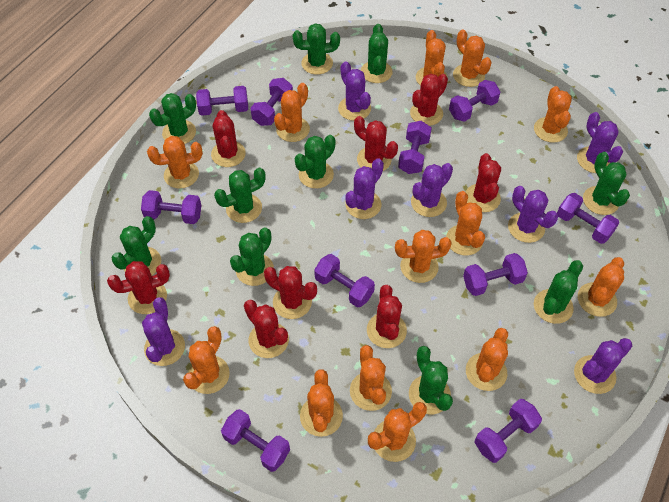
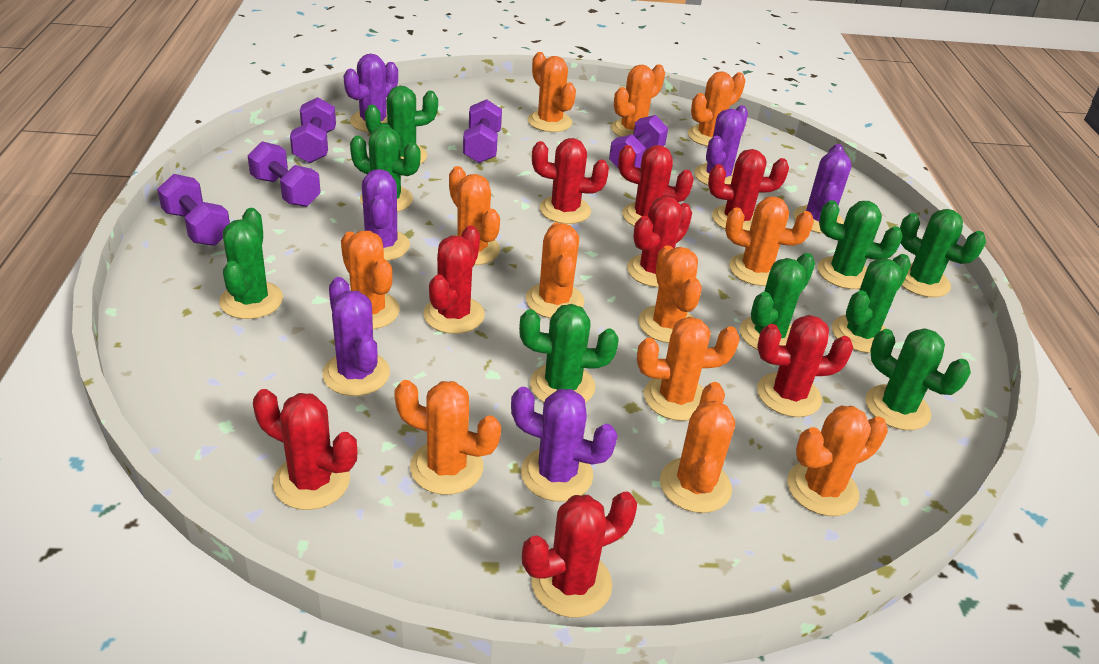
green cactus: [111,216,161,276] [149,93,196,144] [214,168,266,223] [230,227,274,286] [293,23,340,75] [295,135,336,189] [361,24,393,83] [409,346,453,414] [534,260,583,324] [583,152,630,215] = 10 -> [219,208,283,319] [350,126,420,212] [365,86,438,164] [519,304,618,403] [740,253,815,350] [818,200,902,289] [832,254,911,353] [865,328,971,430] [900,209,986,298] = 9
orange cactus: [147,136,203,189] [183,326,230,394] [274,83,310,142] [300,370,343,437] [350,345,392,411] [368,402,427,462] [395,230,452,283] [416,30,448,86] [446,191,485,256] [453,30,492,87] [466,328,508,391] [534,86,572,143] [578,257,624,317] = 13 -> [341,231,400,329] [394,380,501,495] [449,166,500,265] [526,223,584,318] [528,52,576,132] [611,64,665,137] [637,317,740,421] [638,245,702,343] [660,382,735,513] [688,71,745,146] [725,197,814,286] [787,406,888,516] = 12
purple cactus: [142,297,185,366] [338,61,371,121] [345,158,384,219] [411,163,453,217] [508,186,558,243] [574,338,632,394] [577,112,623,173] = 7 -> [322,277,390,396] [344,54,398,132] [362,169,410,261] [511,387,618,501] [694,105,748,186] [793,144,851,234] = 6
purple dumbbell: [141,190,202,224] [196,86,248,116] [221,409,290,472] [251,78,293,126] [314,254,375,307] [398,121,432,174] [449,80,500,122] [463,253,528,296] [474,399,542,463] [557,193,619,244] = 10 -> [157,174,230,246] [248,141,321,207] [290,97,336,163] [463,99,502,163] [609,115,668,169] = 5

